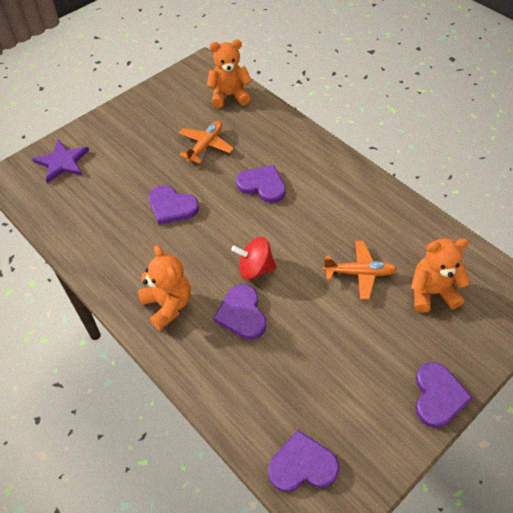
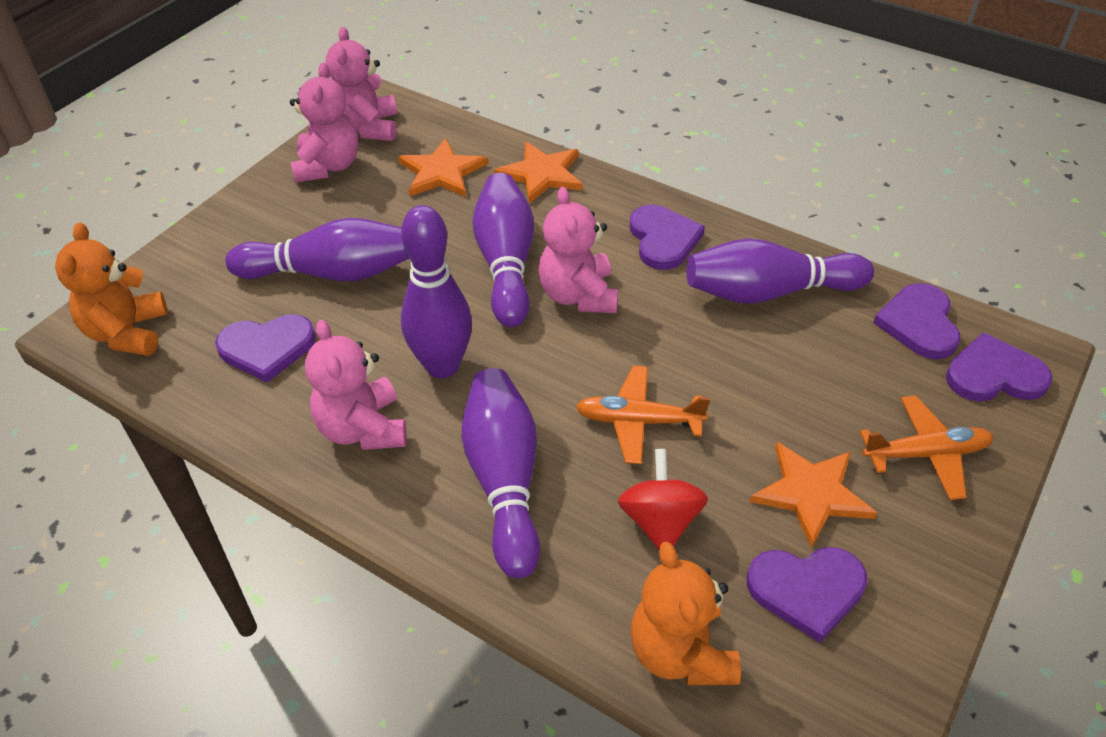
orange star: none = 0 -> [398,138,488,197] [494,142,583,204] [749,442,877,549] = 3
orange teddy bear: [138,245,191,330] [206,40,252,108] [411,238,470,313] = 3 -> [55,222,168,356] [630,542,741,685] = 2
pink teddy bear: none = 0 -> [290,63,358,183] [305,320,407,450] [325,27,397,141] [539,187,618,313] = 4
purple bowling pin: none = 0 -> [226,218,409,281] [401,205,472,378] [461,368,540,578] [472,173,534,327] [686,238,874,304] = 5
purple star: [32,139,89,183] = 1 -> none = 0

